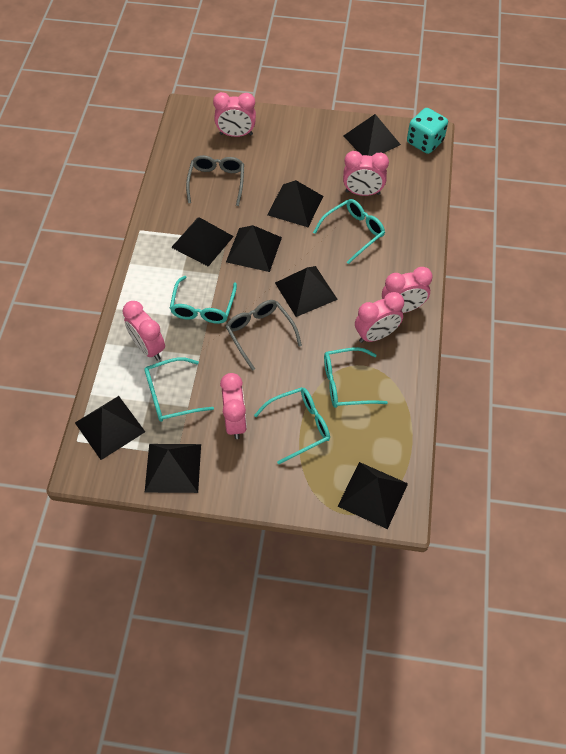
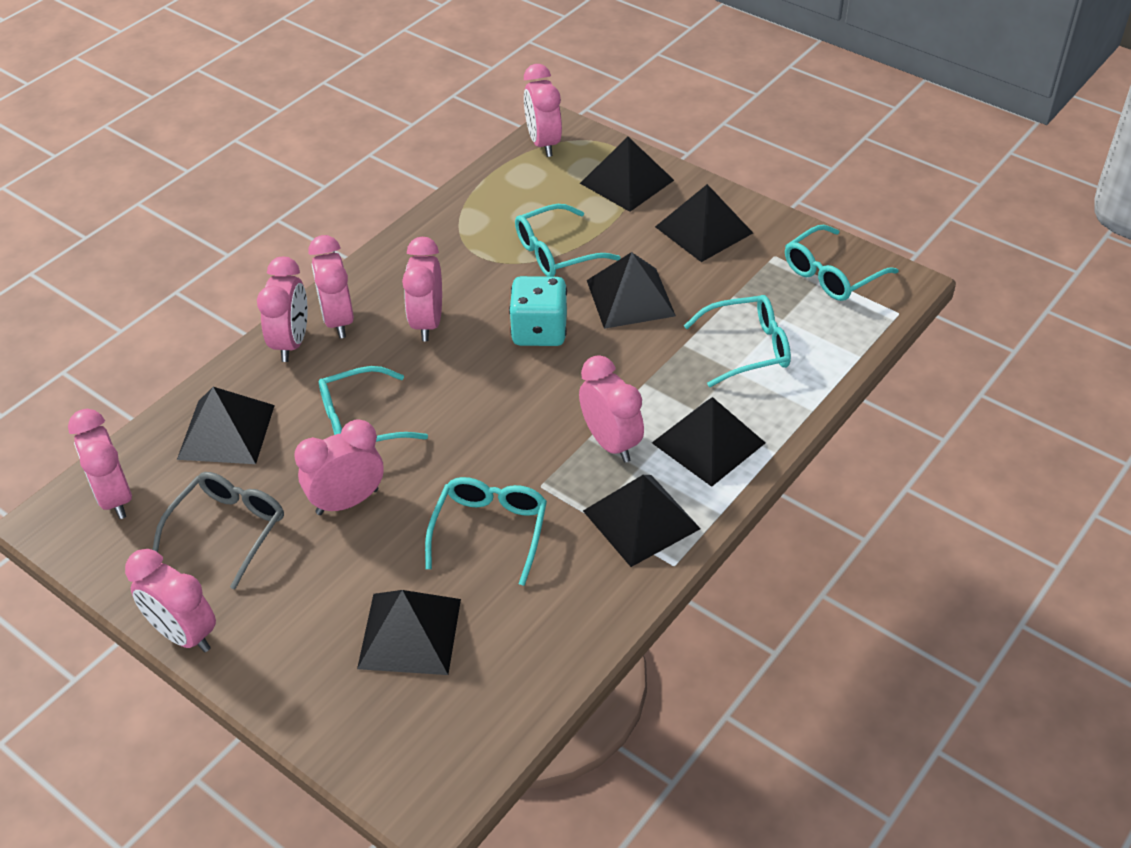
black pyramid: [75,396,145,460] [144,444,201,493] [171,217,234,266] [226,225,282,272] [267,180,323,227] [275,266,338,317] [338,462,408,529] [343,114,401,156] = 8 -> [177,387,275,464] [357,590,461,675] [580,137,674,212] [583,475,701,567] [587,252,676,329] [652,397,765,487] [655,184,753,262] = 7
grey glasses: [186,155,244,206] [226,300,302,371] = 2 -> [152,472,284,590] = 1
pink clock: [123,301,165,361] [213,92,256,137] [220,373,247,439] [343,151,389,196] [355,292,404,343] [382,267,433,313] = 6 -> [68,409,132,519] [125,549,216,652] [257,256,308,362] [294,419,384,515] [309,235,354,338] [402,237,442,341] [524,64,562,157] [579,355,644,463] = 8

